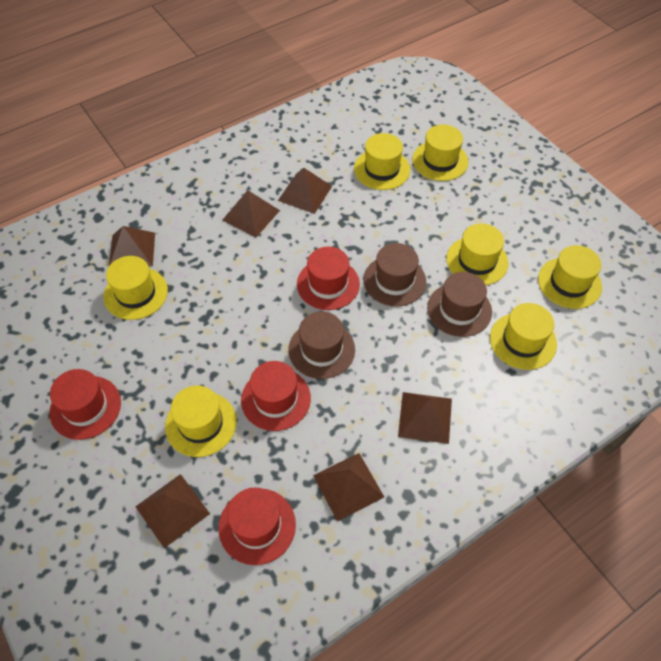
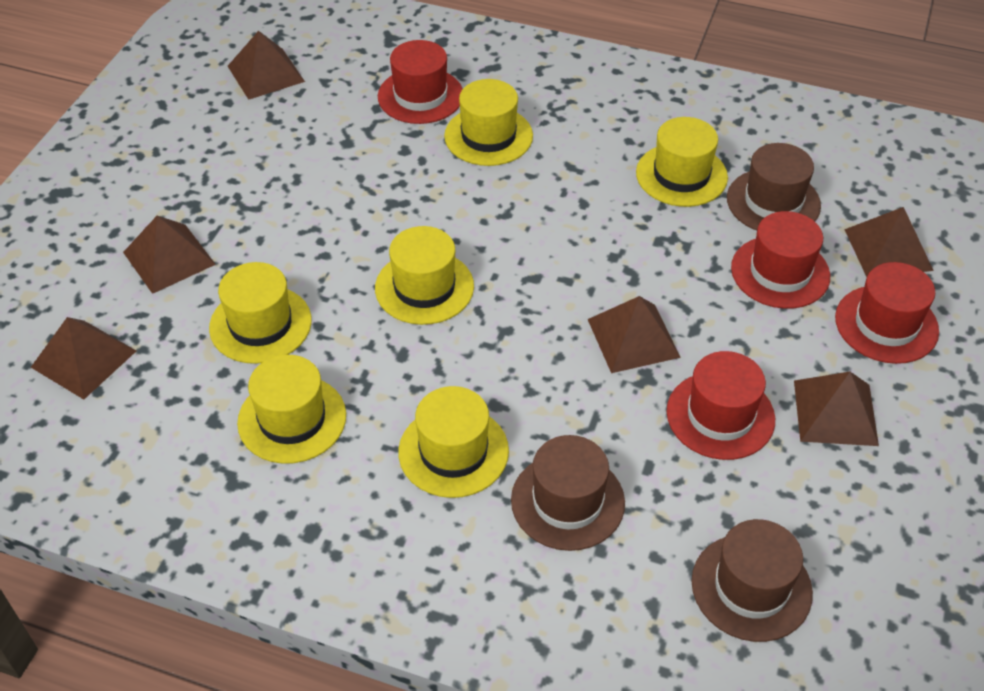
yellow hat: [104,256,168,320] [165,386,237,457] [354,133,410,190] [413,124,468,181] [446,223,508,285] [490,303,557,370] [538,245,602,309] = 7 -> [209,262,312,364] [237,355,346,464] [375,226,474,325] [398,386,509,498] [444,79,533,166] [636,117,728,207] = 6

